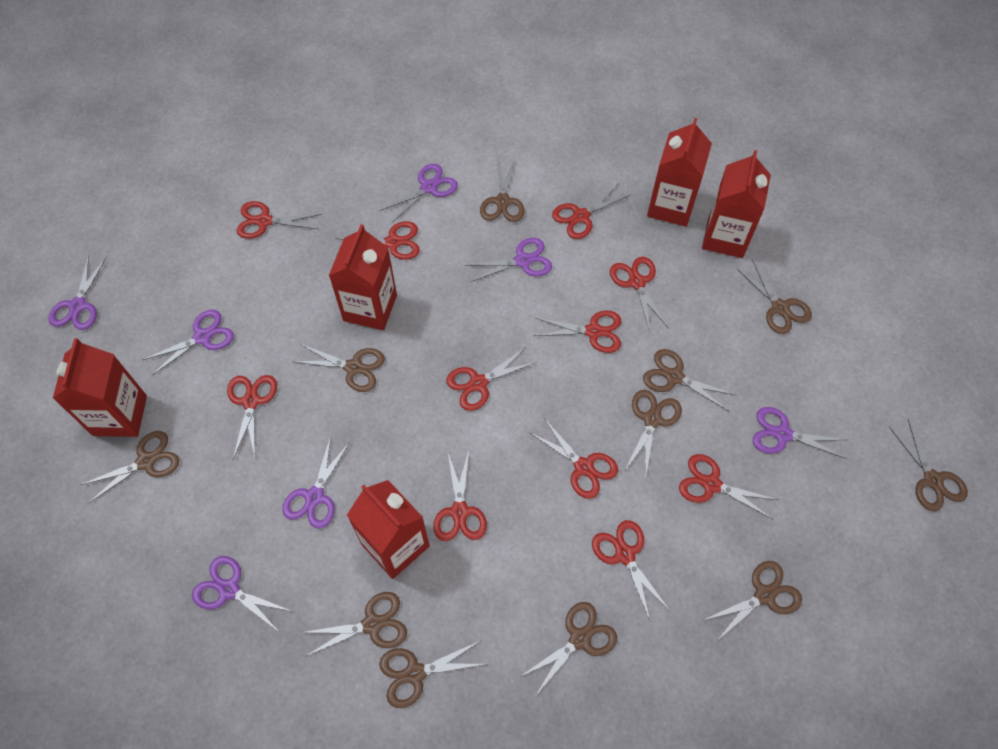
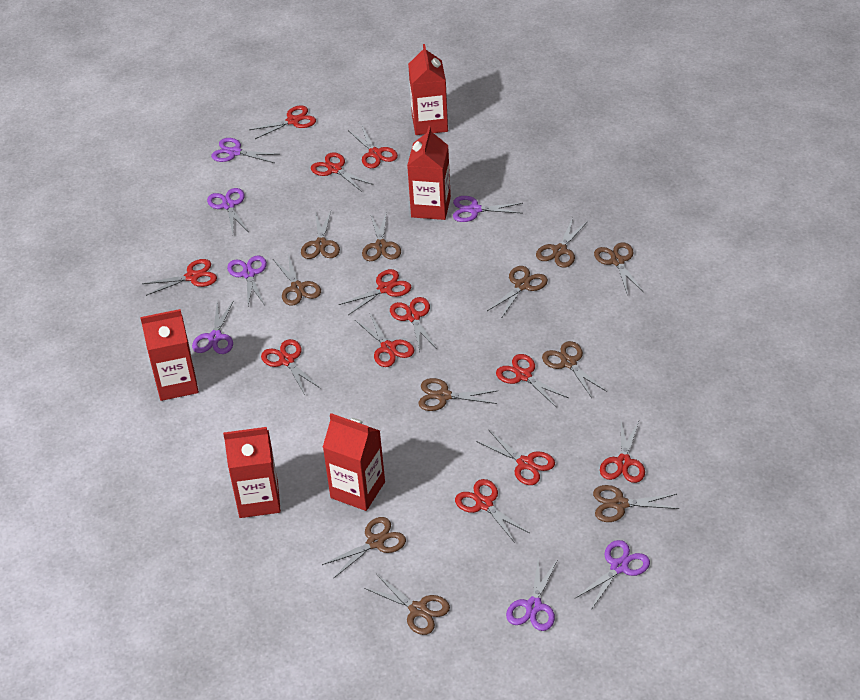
red scissors: [227,375,277,459] [237,201,322,239] [335,221,420,260] [433,451,487,541] [446,347,537,411] [529,418,618,499] [534,311,621,353] [552,183,630,239] [592,520,670,620] [610,257,668,332] [679,454,778,519] = 11 -> [142,259,217,296] [249,105,316,139] [261,339,320,395] [311,152,373,192] [338,269,411,315] [349,126,398,168] [355,314,414,367] [390,297,437,352] [455,479,529,543] [476,429,555,485] [496,354,569,407] [600,421,645,483] = 12

